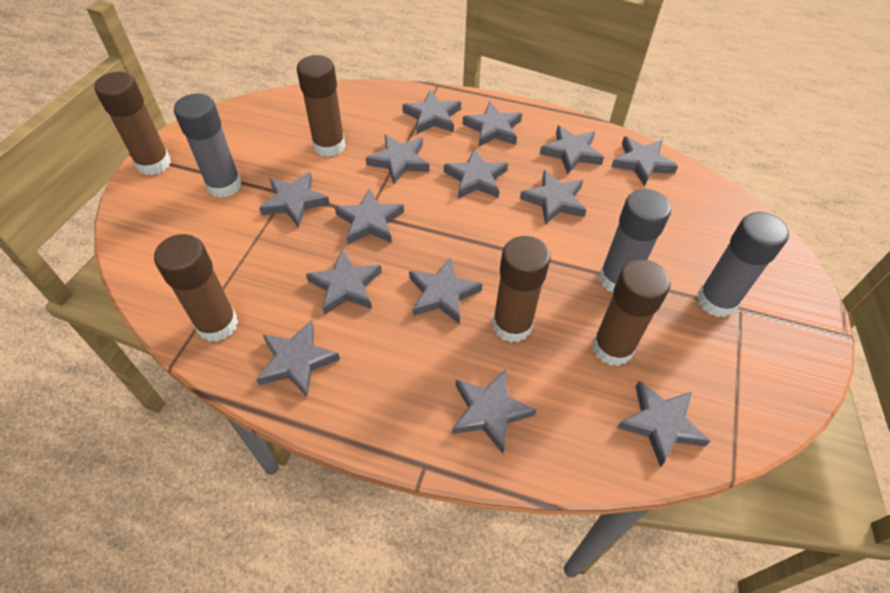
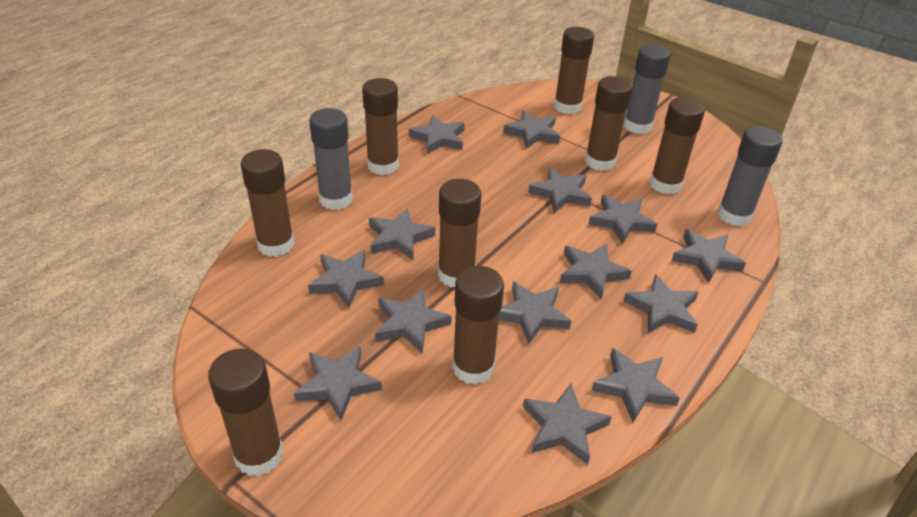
brown glue stick: [94,72,171,175] [154,234,238,342] [297,55,346,157] [492,236,551,342] [592,260,670,366] = 5 -> [208,349,284,476] [241,149,294,257] [362,78,399,175] [438,179,481,288] [452,266,504,385] [554,27,594,114] [585,76,632,171] [650,97,705,194] = 8

